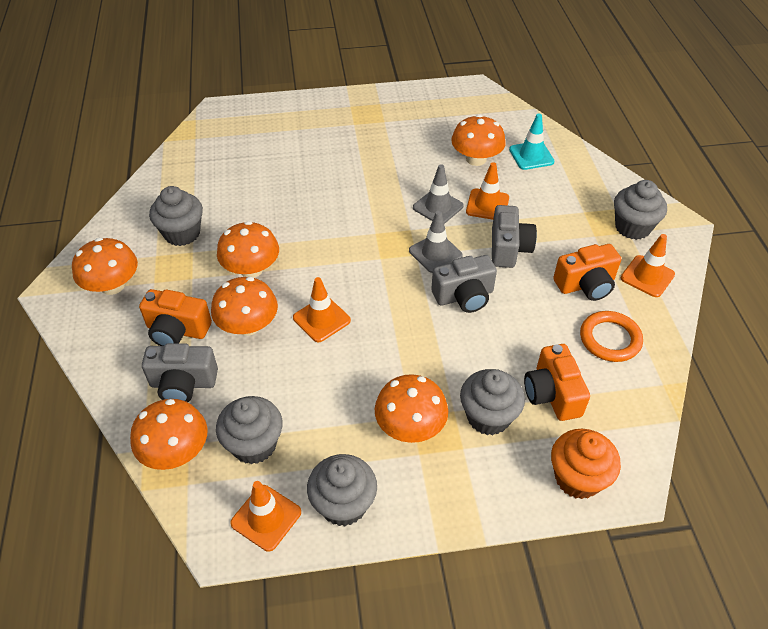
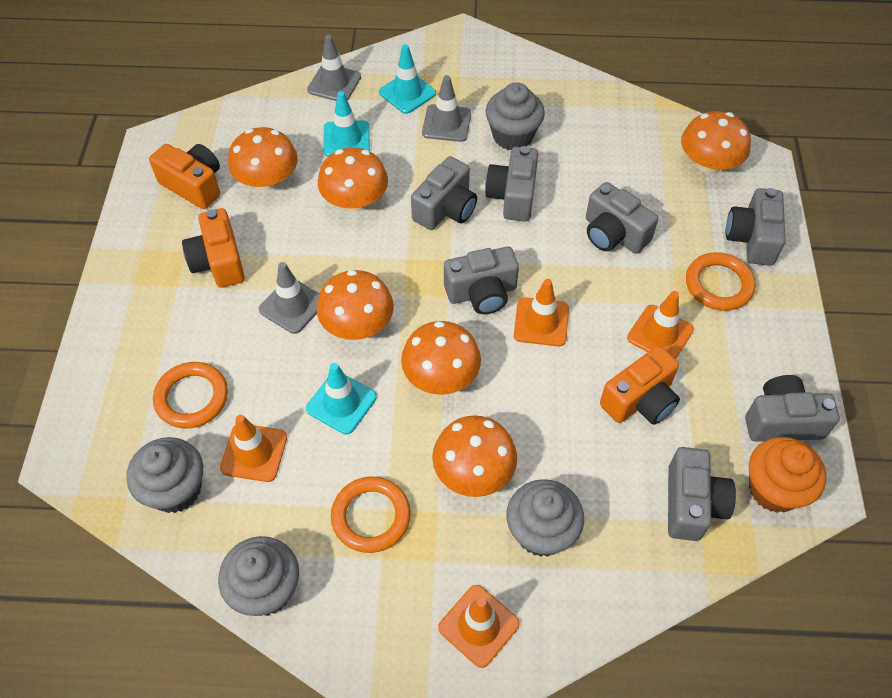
grey camera: [142,343,218,402] [431,255,497,313] [492,205,537,268] = 3 -> [411,156,477,230] [444,247,519,314] [485,146,538,221] [586,182,658,254] [668,447,736,541] [726,188,785,266] [745,375,840,442] = 7
grey cupcake: [149,186,203,246] [216,396,283,464] [307,454,377,526] [460,369,525,435] [614,180,667,240] = 5 -> [126,437,203,513] [218,536,299,616] [486,82,545,150] [506,479,584,557] = 4
grey traffic cone: [409,211,463,273] [413,164,464,224] = 2 -> [259,262,319,334] [307,35,361,101] [422,75,471,142] = 3
orange ring: [580,311,643,362] = 1 -> [153,362,228,429] [331,477,411,553] [686,252,756,311] = 3
turquoise traffic cone: [509,114,554,170] = 1 -> [306,363,377,434] [323,91,370,157] [379,44,436,114] = 3

